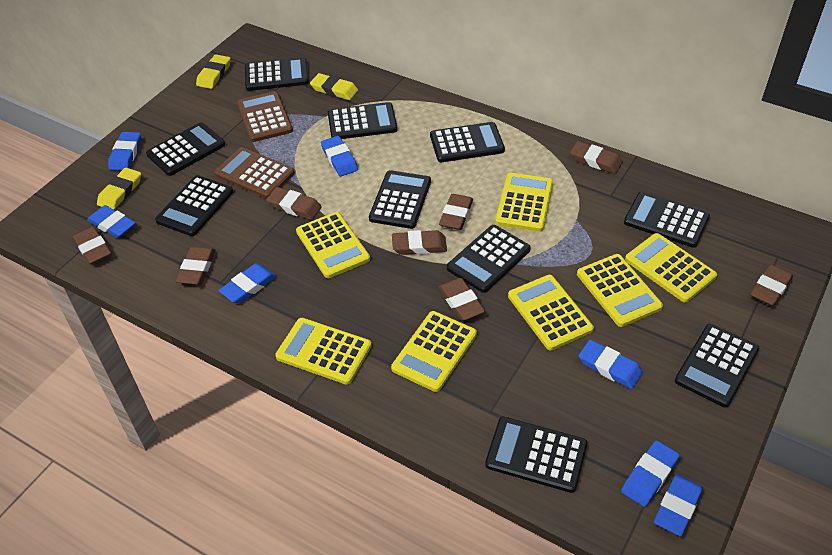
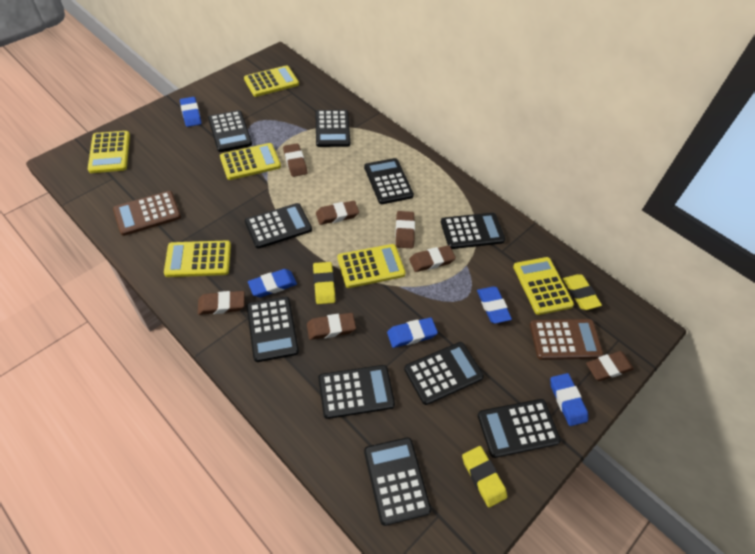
blue eraser: [87,205,136,238] [108,132,141,171] [219,263,276,304] [321,136,358,176] [579,340,643,389] [621,441,680,507] [654,474,703,536] = 7 -> [180,97,202,127] [248,269,297,297] [387,318,438,348] [477,286,512,324] [550,373,588,426] = 5
brown eraser: [73,227,111,265] [176,247,215,285] [266,187,322,220] [392,230,447,255] [438,278,485,321] [439,194,473,230] [570,141,623,174] [750,264,793,306] = 8 -> [198,291,244,315] [283,143,307,177] [307,313,356,340] [316,201,359,225] [395,211,415,248] [409,245,456,272] [586,351,634,381] = 7
yellow calculator: [275,318,372,385] [296,212,370,278] [391,311,477,392] [495,173,553,232] [508,275,594,351] [577,254,663,327] [625,233,717,303] = 7 -> [88,131,130,173] [164,241,231,277] [220,143,281,180] [244,65,299,97] [337,244,406,288] [513,257,574,315] = 6

